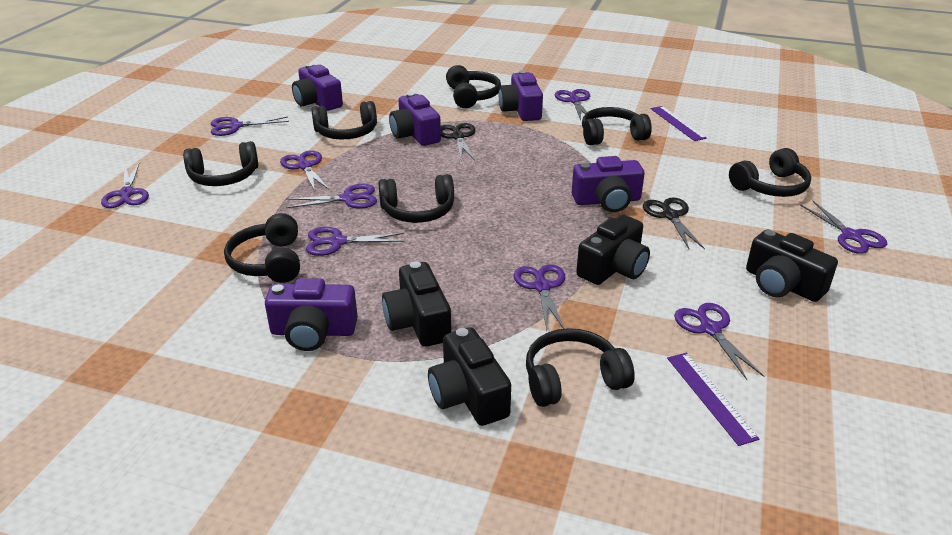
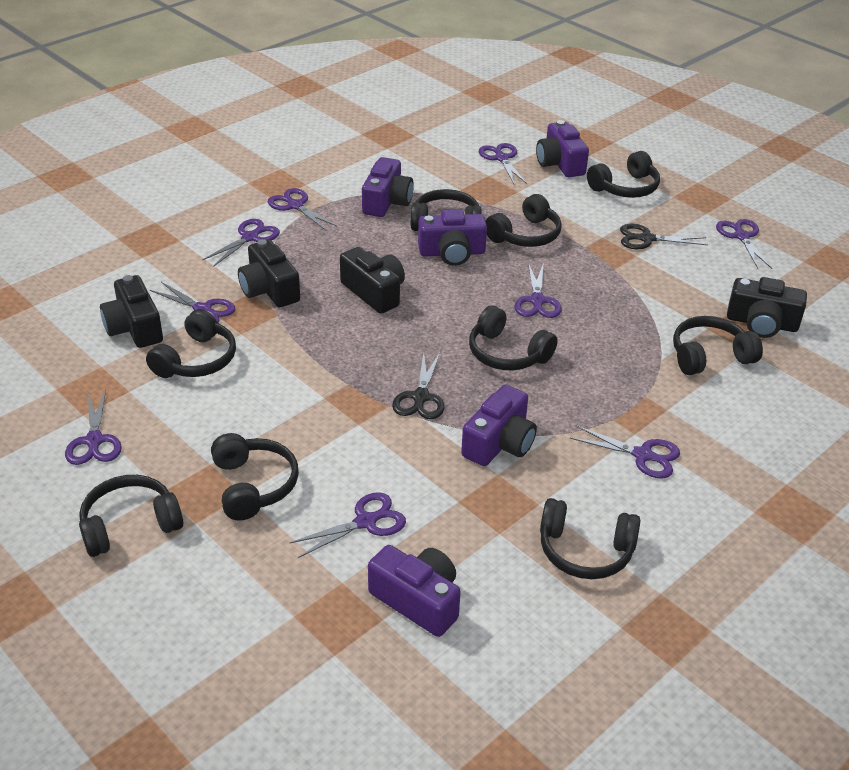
black headphones: [183,141,258,186] [224,213,300,283] [311,101,377,140] [378,174,454,223] [446,65,501,108] [526,328,635,407] [582,107,652,145] [729,148,811,197] = 8 -> [79,475,183,557] [146,309,236,378] [211,433,299,521] [411,189,482,231] [469,305,558,370] [486,194,562,247] [540,498,640,579] [587,151,660,198] [673,316,763,375] = 9
purple ruler: [651,106,707,141] [667,353,760,446] = 2 -> none = 0

